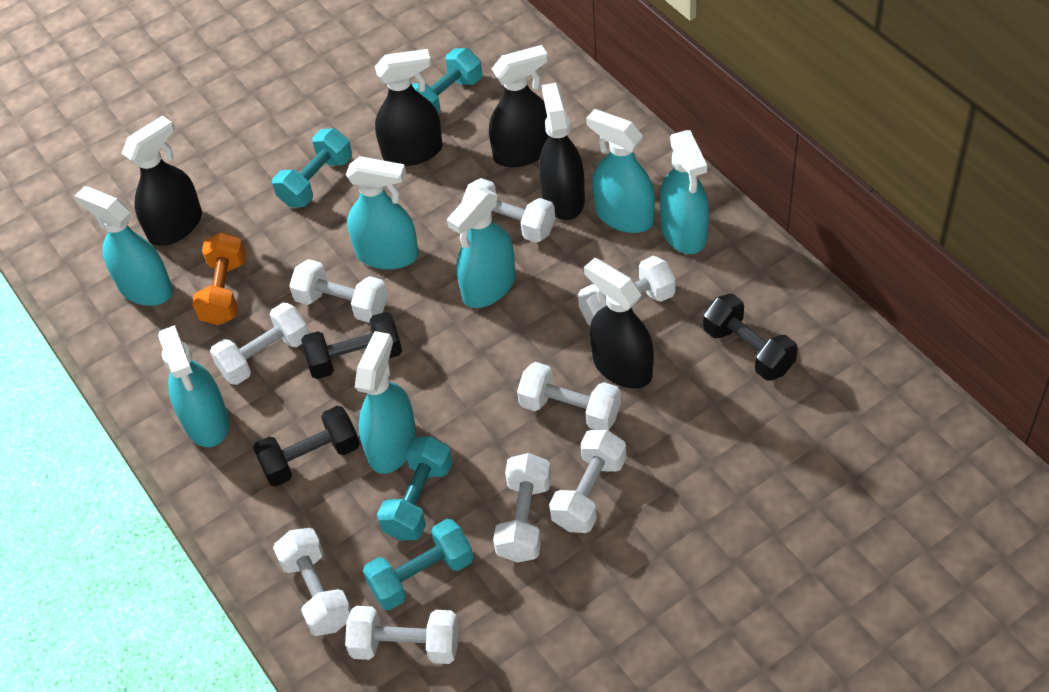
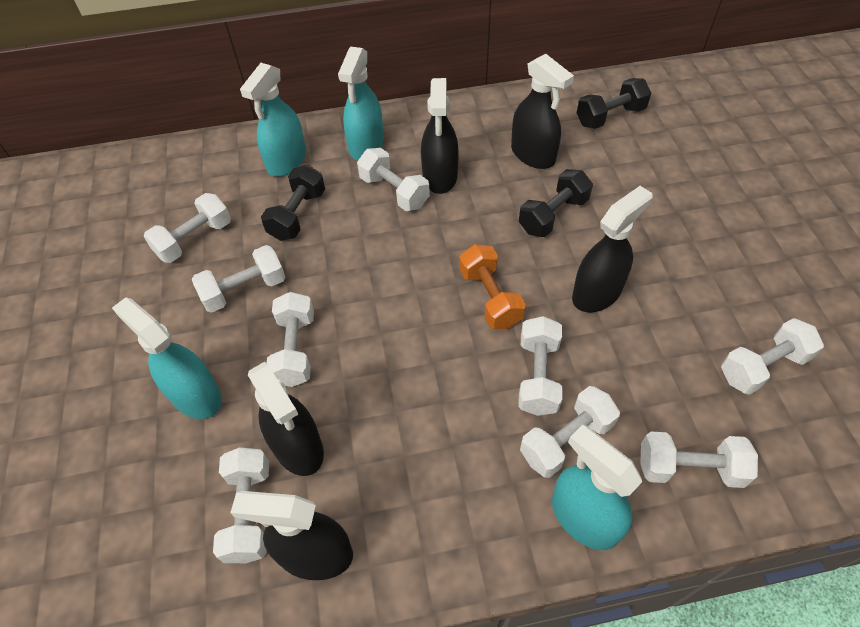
turquoise dumbbell: [272,128,352,207] [363,519,474,610] [377,436,453,541] [412,48,482,114] = 4 -> none = 0
turquoise spray bottle: [75,186,173,306] [158,325,229,447] [346,156,418,270] [355,331,416,474] [447,188,515,308] [586,109,655,233] [660,130,709,254] = 7 -> [112,297,222,419] [240,63,306,177] [338,47,384,160] [552,425,642,550] = 4

